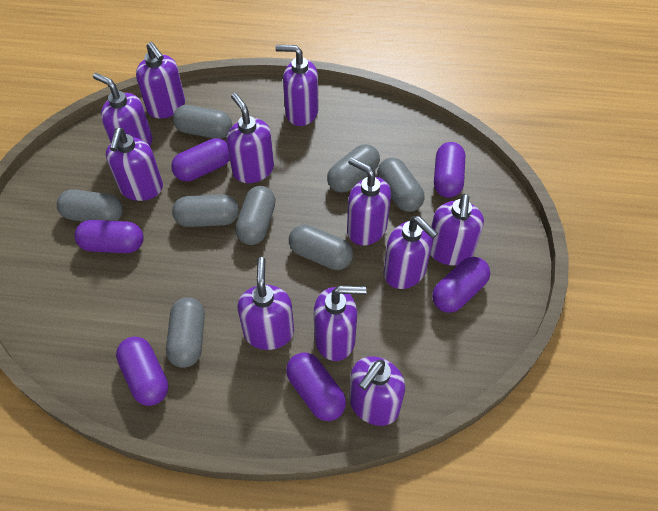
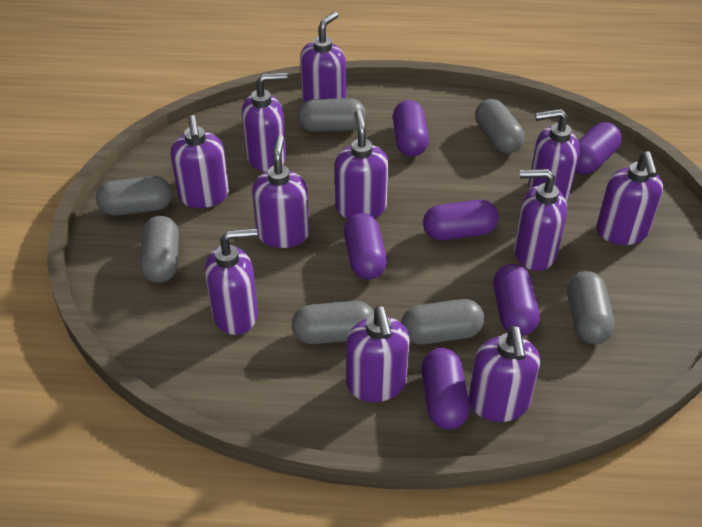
grey capsule: [57,189,123,222] [166,297,205,368] [172,194,239,227] [173,105,232,139] [235,186,276,245] [289,224,353,270] [327,144,380,193] [377,158,425,212] = 8 -> [96,176,172,216] [140,216,179,283] [292,301,374,344] [297,98,366,132] [401,299,484,345] [475,99,525,154] [567,271,615,344] = 7

